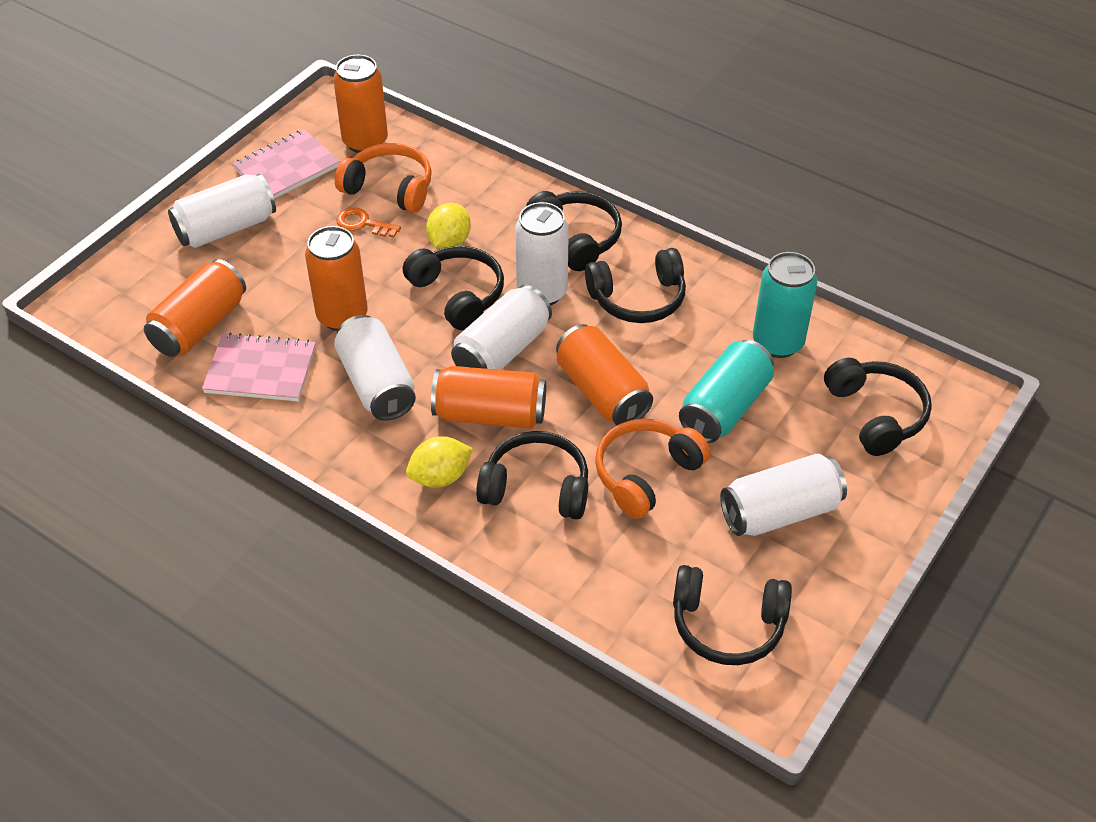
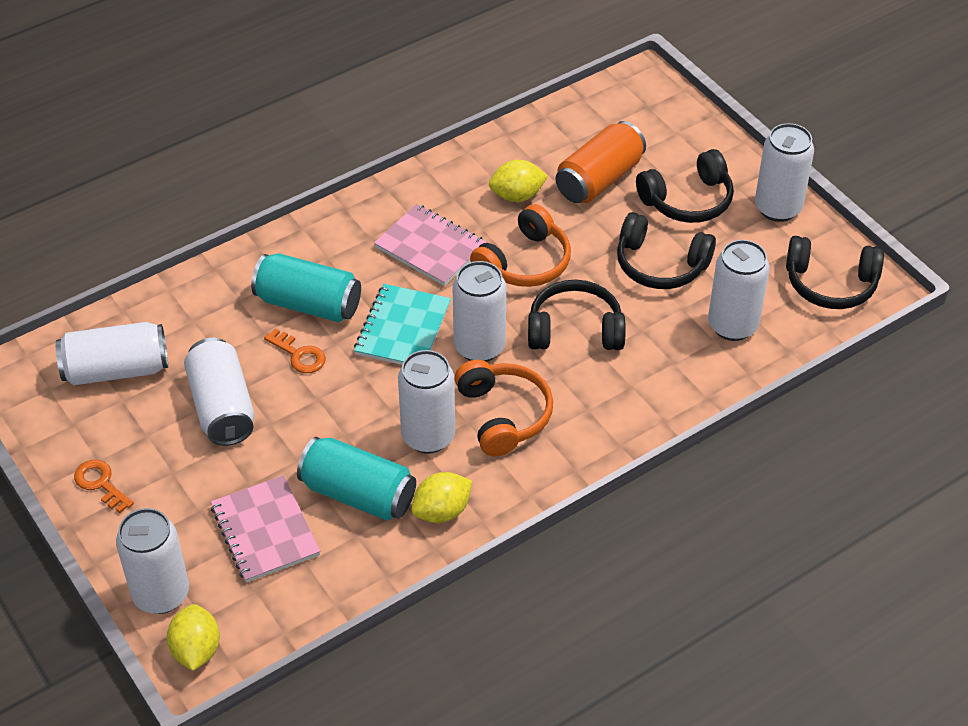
black headphones: [403,246,504,330] [476,431,588,520] [526,191,622,271] [585,248,686,323] [673,565,792,665] [824,358,932,456] = 6 -> [528,280,626,350] [617,212,716,289] [636,149,734,223] [786,236,884,309] = 4
orange can: [144,259,246,357] [305,226,368,331] [333,55,388,153] [431,366,546,429] [556,324,653,426] = 5 -> [556,121,646,203] = 1
orange key: [336,208,401,238] = 1 -> [74,460,134,513] [264,329,326,373] = 2
turquoise notebook: none = 0 -> [354,284,451,365] = 1
white can: [168,174,276,248] [334,315,416,421] [451,285,552,370] [515,202,569,305] [720,454,847,536] = 5 -> [56,322,168,385] [116,508,189,614] [184,338,255,446] [398,350,455,454] [453,261,507,362] [708,240,770,341] [755,123,814,222] = 7
yellow lemon: [406,436,473,488] [426,203,471,249] = 2 -> [167,604,220,671] [411,472,472,523] [489,160,548,202] = 3

